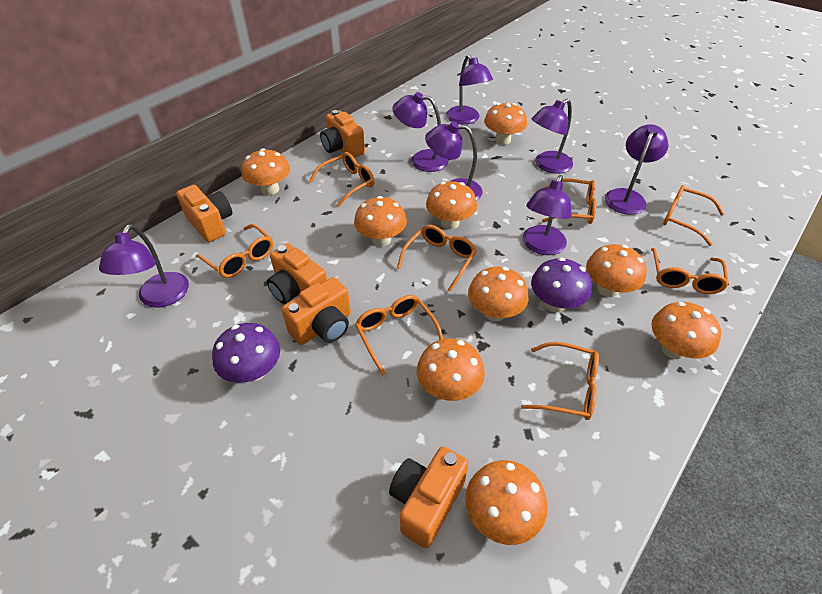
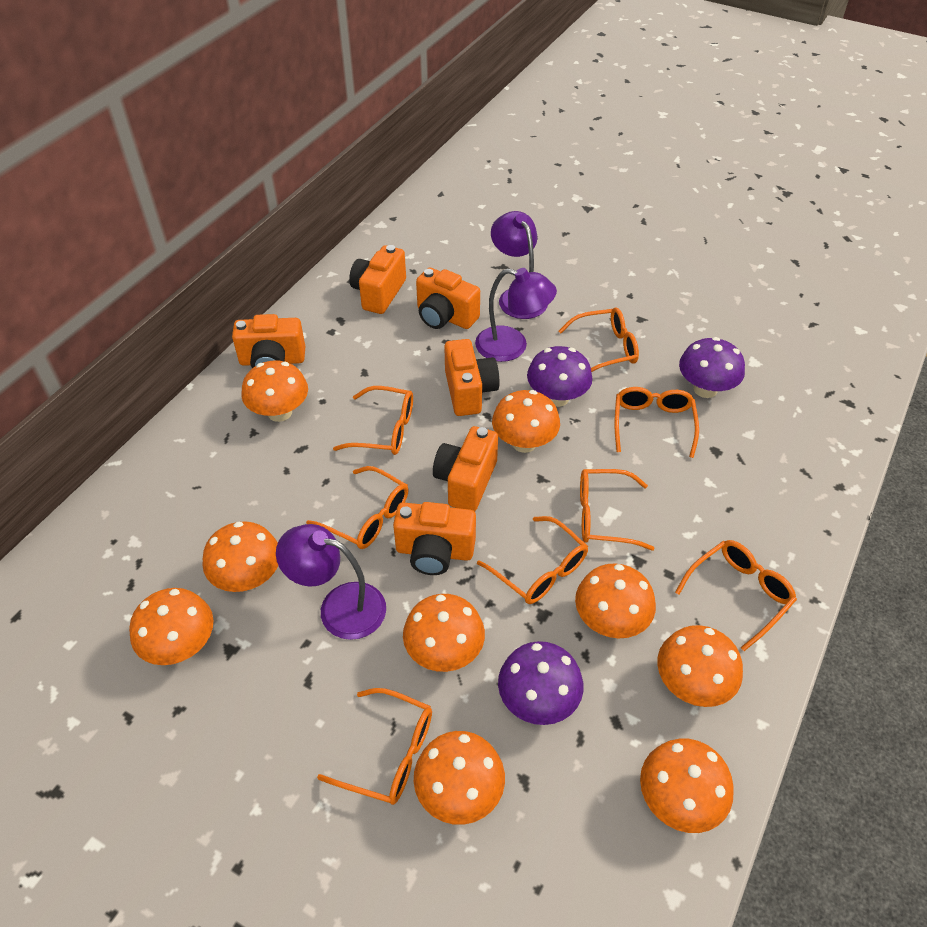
orange camera: [176,185,233,242] [267,243,327,304] [282,277,351,345] [320,110,365,158] [389,447,469,548] = 5 -> [232,314,305,368] [349,245,406,314] [393,502,476,575] [416,268,480,329] [433,426,498,511] [444,339,499,416] = 6
purple lamp: [99,224,189,308] [392,92,448,172] [425,121,483,201] [446,55,493,124] [523,175,572,255] [531,99,573,174] [605,124,668,215] = 7 -> [276,524,386,640] [475,268,557,362] [491,211,548,319] = 3
purple mushroom: [212,323,280,383] [531,257,592,313] = 2 -> [498,641,583,725] [527,346,593,407] [679,337,745,398] = 3

